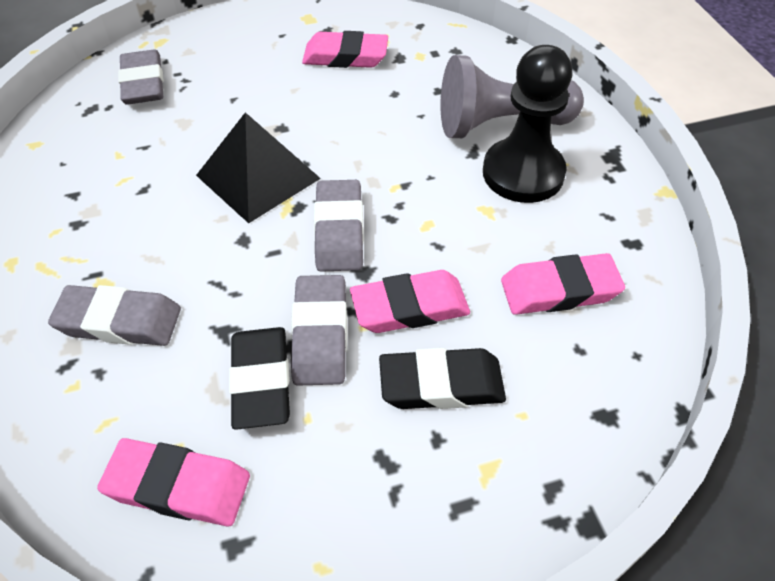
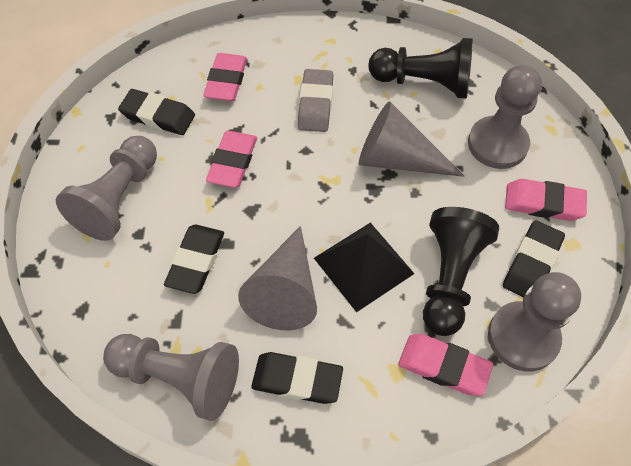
black eraser: [229,327,290,430] [379,348,506,409] = 2 -> [118,89,195,135] [164,224,224,294] [251,352,343,404] [503,220,565,297] = 4
black pawn: [483,45,573,203] = 1 -> [369,38,473,99] [423,207,499,336] = 2
grey cone: none = 0 -> [238,226,317,331] [359,102,465,177] = 2
grey eraser: [48,285,181,346] [118,49,164,105] [291,275,347,386] [314,180,364,272] = 4 -> [298,69,333,132] = 1
grey pawn: [440,55,584,138] = 1 -> [56,136,157,241] [103,334,239,421] [468,65,542,169] [488,272,581,371] = 4

